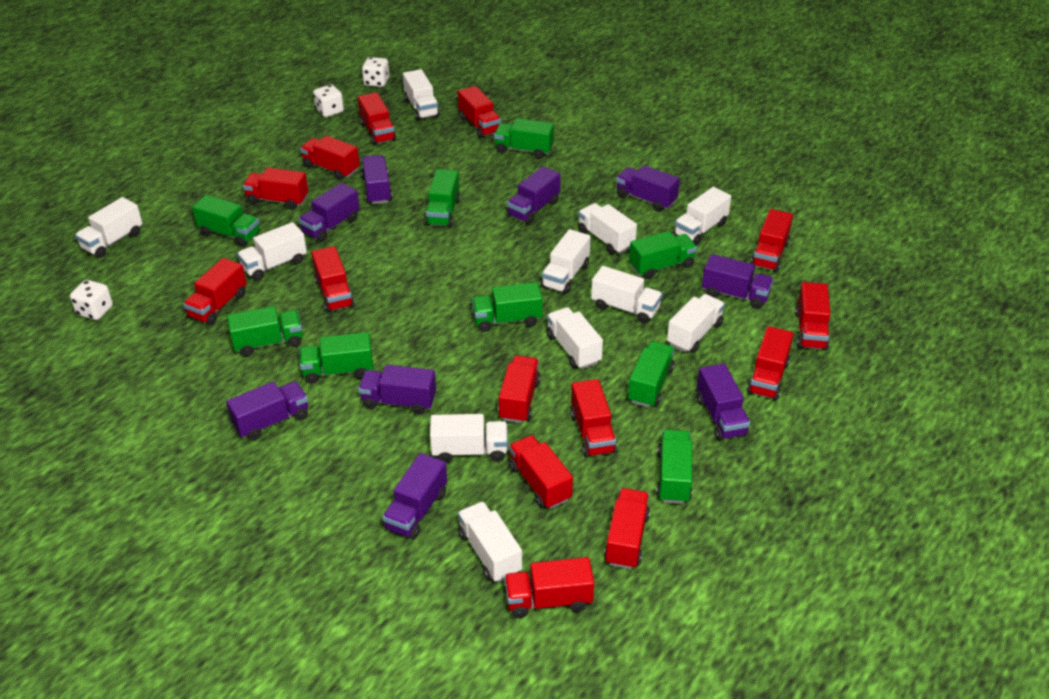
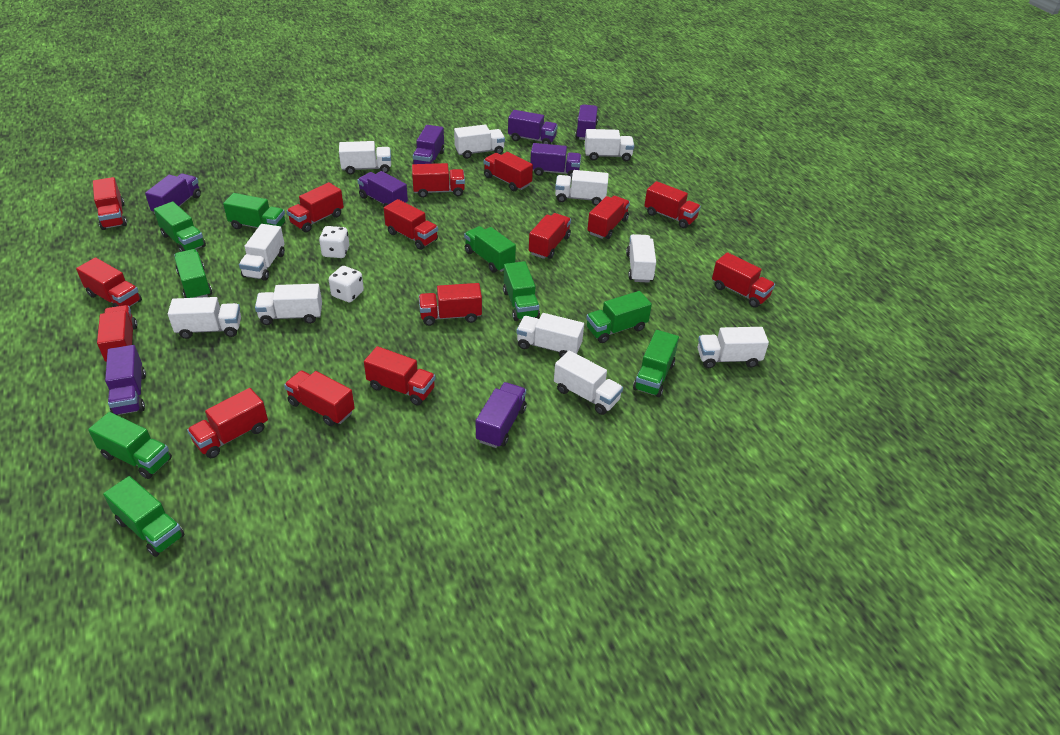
purple truck: [226,381,308,441] [299,183,360,242] [358,365,436,415] [361,155,392,204] [382,453,447,539] [507,166,561,225] [616,165,680,212] [697,364,750,441] [702,254,774,309] = 9 -> [105,345,146,415] [145,173,201,214] [357,171,408,207] [412,125,444,164] [476,382,527,448] [508,110,558,144] [530,143,581,179] [575,104,598,140] = 8
red truck: [183,258,247,325] [243,167,308,210] [300,136,359,180] [311,246,355,313] [358,92,396,146] [458,86,501,138] [498,356,541,423] [504,557,594,618] [509,435,573,509] [570,379,617,457] [604,488,650,569] [747,326,793,400] [751,209,793,272] [795,282,830,351] = 14 -> [76,257,142,307] [93,177,127,230] [97,305,138,362] [187,388,268,458] [284,370,355,426] [287,182,344,233] [364,346,435,405] [384,199,438,250] [412,163,465,198] [419,283,482,326] [484,152,533,191] [529,213,571,259] [587,196,630,239] [644,181,701,228] [712,252,775,308] = 15
white dice: [70,280,113,320] [313,84,344,117] [362,57,389,87] = 3 -> [319,226,349,258] [329,266,364,302] = 2

